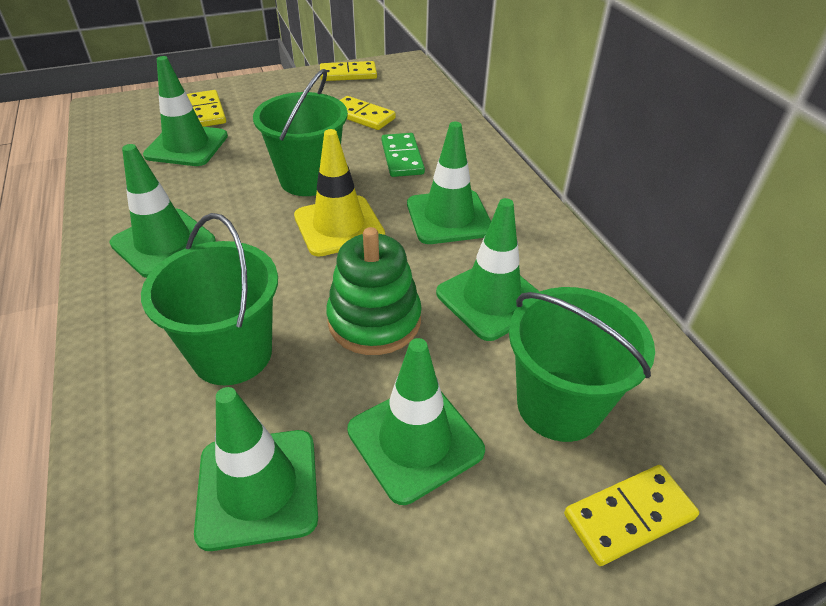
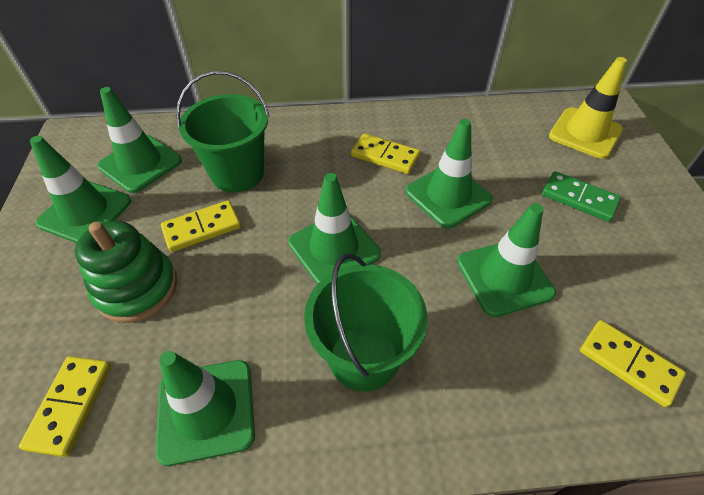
green bucket: [141,213,278,385] [253,69,348,196] [509,287,655,442] = 3 -> [176,71,270,192] [304,253,428,392] = 2

